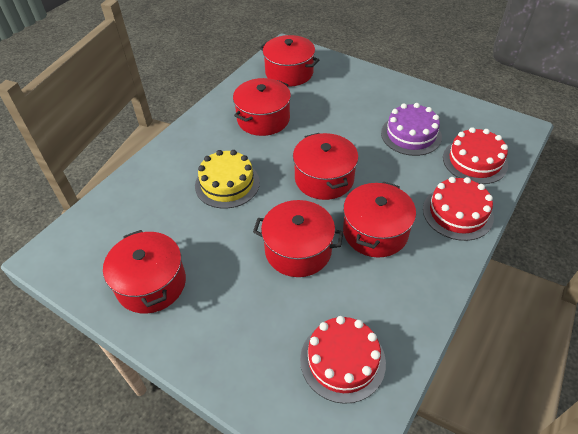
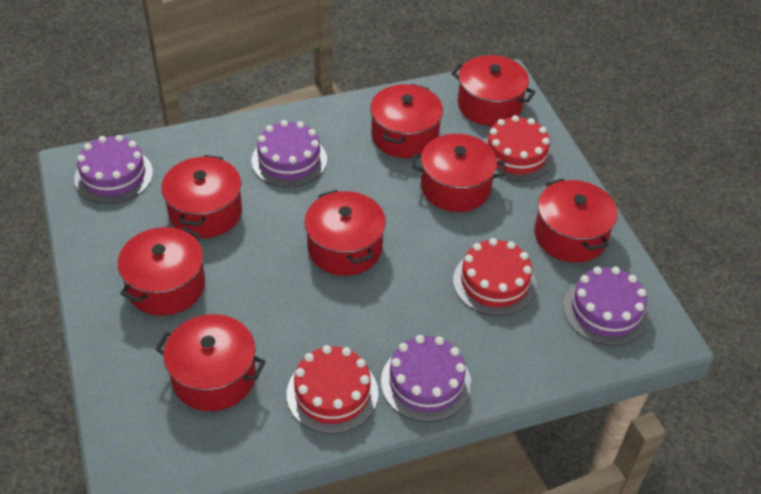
purple cake: [381,103,442,156] = 1 -> [74,135,153,204] [252,120,327,188] [381,335,472,422] [563,266,649,346] = 4
red pot: [103,230,186,314] [233,78,291,136] [253,200,344,277] [259,35,319,87] [293,133,358,200] [343,182,416,258] = 6 -> [118,227,205,316] [155,314,266,411] [161,155,242,238] [304,190,386,276] [370,84,443,158] [412,134,505,212] [451,55,536,126] [534,179,617,263] = 8
yellow cake: [195,150,260,209] = 1 -> none = 0

